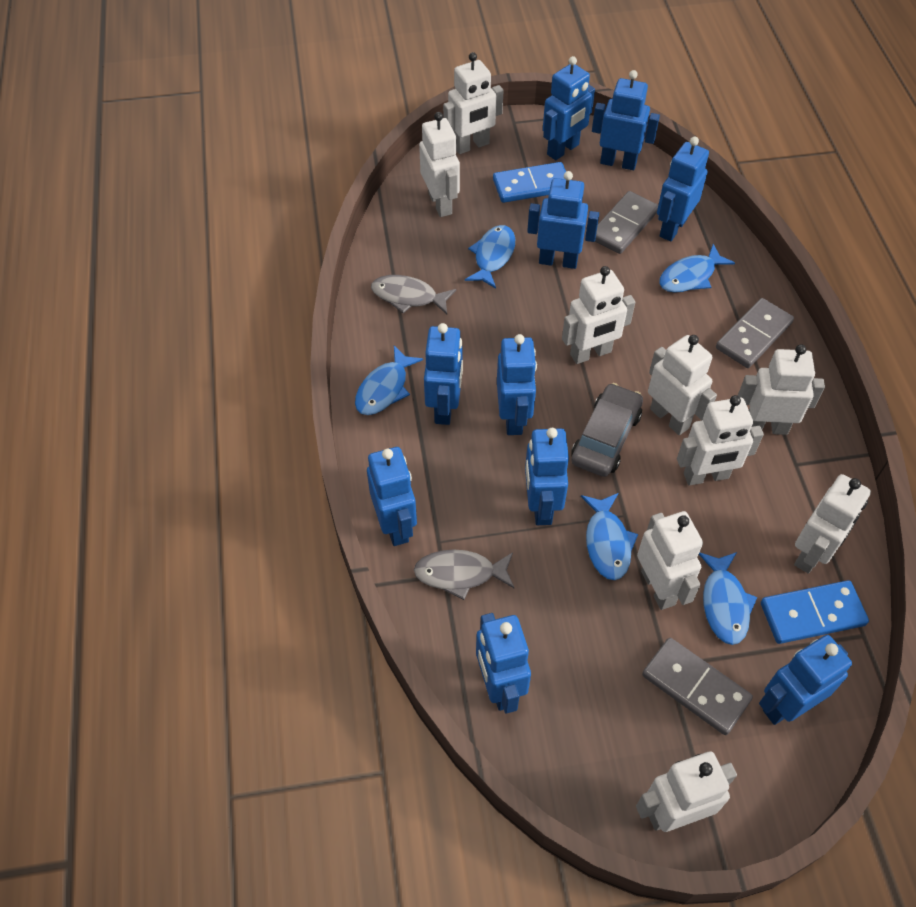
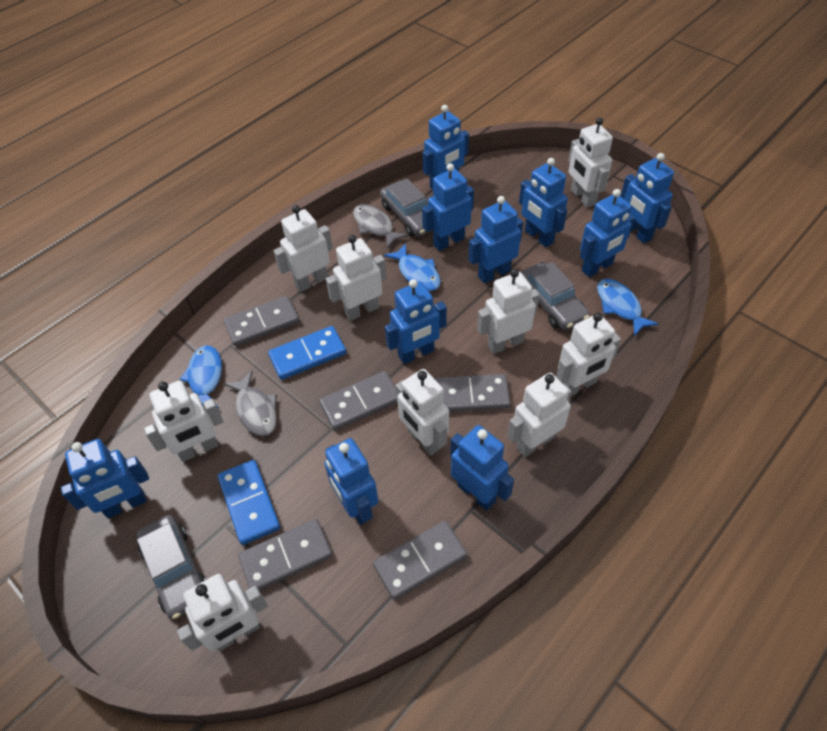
blue fish: [355,346,423,415] [465,225,515,289] [581,493,638,580] [659,244,735,293] [699,552,757,645] = 5 -> [179,345,222,408] [384,243,441,291] [597,279,659,336] = 3
grey car: [571,383,643,477] = 1 -> [136,515,207,619] [380,178,433,237] [521,262,590,330] = 3
grey domino: [595,191,658,254] [642,638,753,735] [716,298,794,368] = 3 -> [224,296,299,346] [238,519,332,591] [319,371,397,430] [373,521,467,600] [434,374,510,412] = 5

